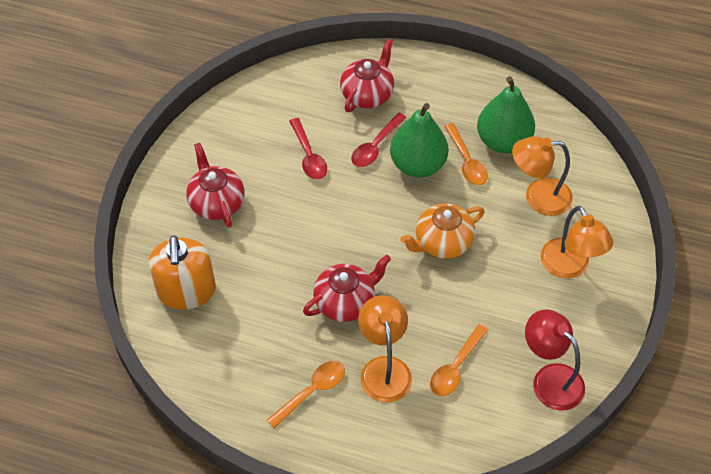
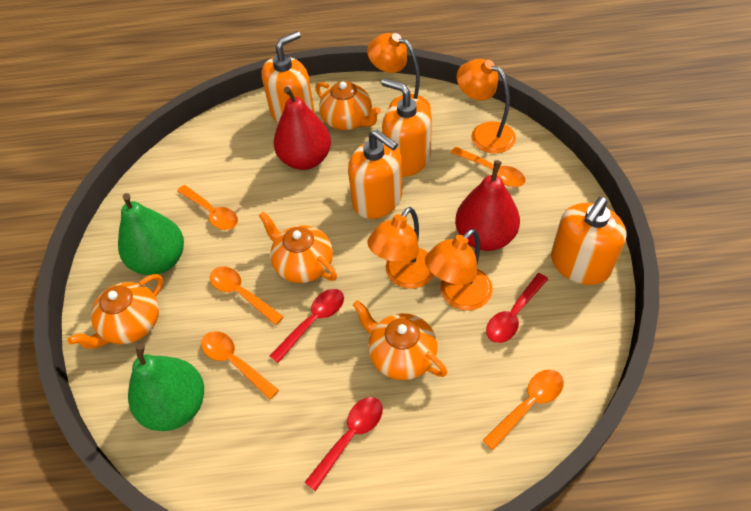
orange lamp: [358,295,412,403] [512,136,573,216] [541,206,613,278] = 3 -> [367,33,431,110] [367,207,434,289] [425,229,492,311] [457,59,516,153] = 4
orange soap dispenser: [148,235,216,310] = 1 -> [262,31,315,123] [348,129,402,219] [381,78,432,177] [551,197,626,285] = 4
orange spoon: [267,361,345,428] [430,324,488,396] [444,123,488,185] = 3 -> [177,185,238,230] [201,331,279,400] [210,267,284,325] [451,147,525,187] [483,369,564,450] = 5
orange teapot: [401,203,485,259] = 1 -> [67,274,163,349] [258,211,337,283] [315,81,381,130] [353,300,447,380] = 4
red lamp: [525,309,585,411] = 1 -> none = 0
red pear: none = 0 -> [274,87,331,170] [455,160,520,251] = 2
red spoon: [289,118,327,180] [351,113,407,167] = 2 -> [269,289,344,363] [304,397,383,491] [486,273,548,343] = 3
red teapot: [186,143,244,228] [303,255,391,322] [340,39,394,112] = 3 -> none = 0

